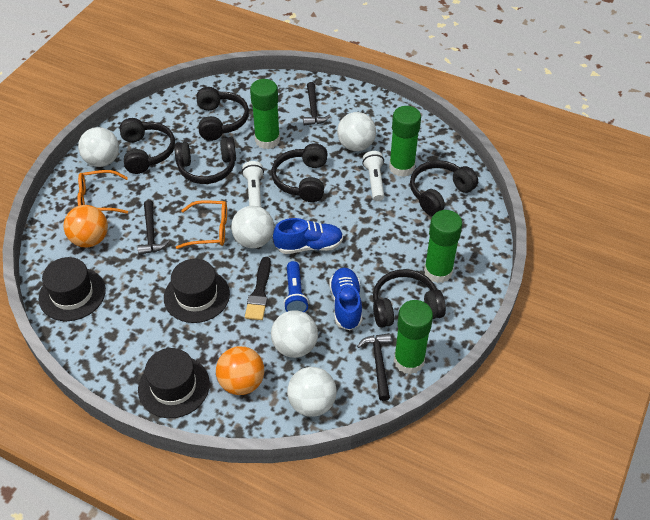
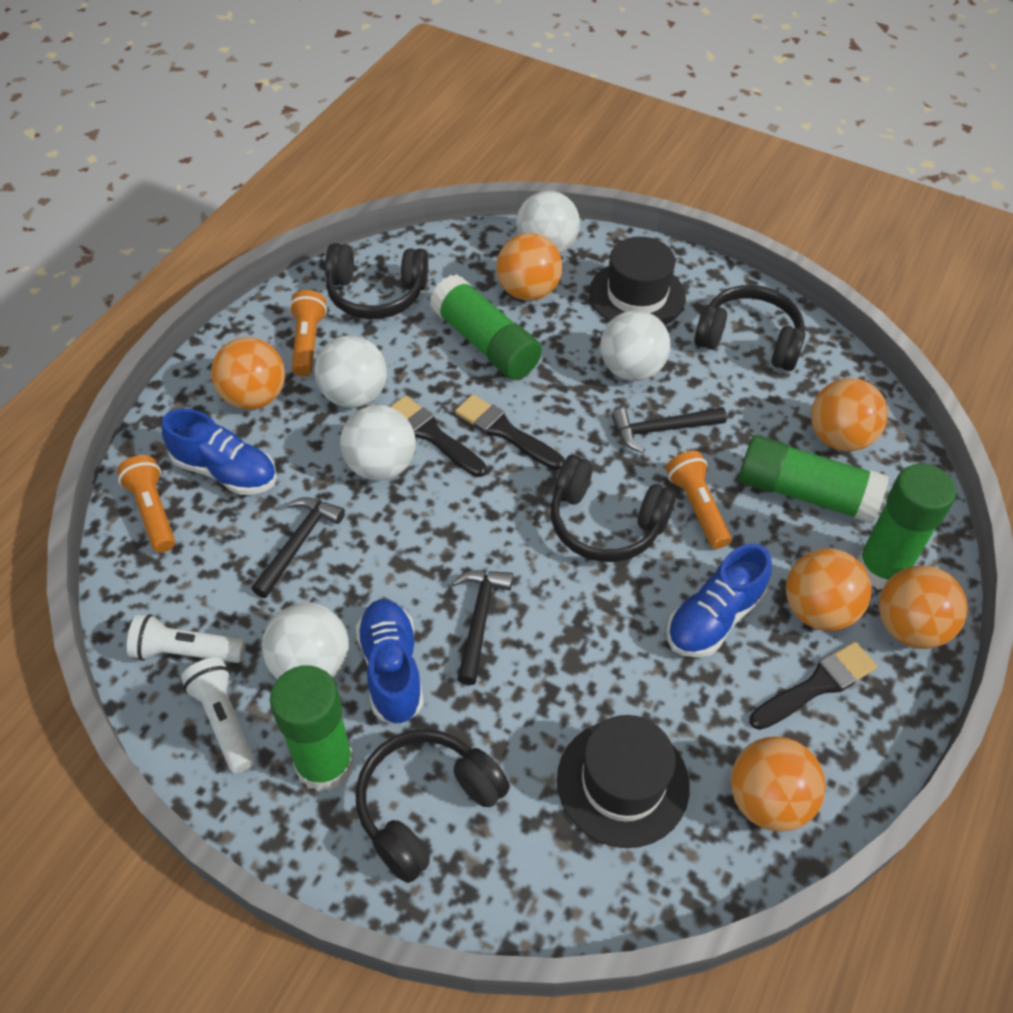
black brush: [245,257,271,320] = 1 -> [390,396,487,477] [455,394,564,470] [749,642,877,730] = 3
black hat: [38,257,106,321] [138,348,210,418] [164,259,230,323] = 3 -> [557,715,690,848] [589,237,686,325] = 2
black headphones: [120,118,175,174] [174,137,236,184] [196,87,249,141] [271,143,328,202] [373,269,446,328] [410,160,478,216] = 6 -> [325,243,428,319] [355,729,510,883] [550,455,676,562] [694,285,805,371] = 4
blue flashlight: [284,261,309,313] = 1 -> none = 0
blue shoe: [273,218,343,254] [329,267,362,330] = 2 -> [161,408,277,495] [356,599,424,725] [667,543,772,657] = 3
orange ball: [64,205,108,248] [216,346,264,395] = 2 -> [211,337,285,410] [496,233,562,301] [730,737,826,832] [786,548,871,631] [811,378,888,452] [879,565,968,649] = 6
orange flashlight: none = 0 -> [117,455,175,552] [289,290,327,377] [666,451,731,549] = 3
orange glasses: [77,170,128,214] [176,200,227,249] = 2 -> none = 0

